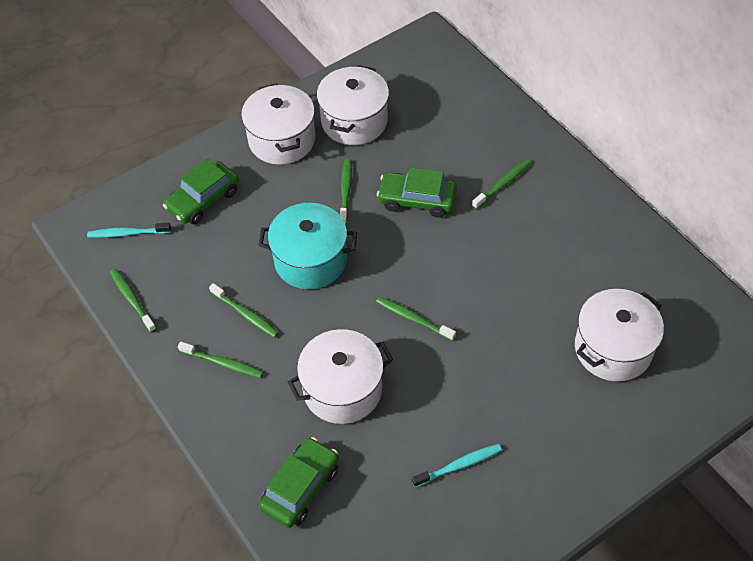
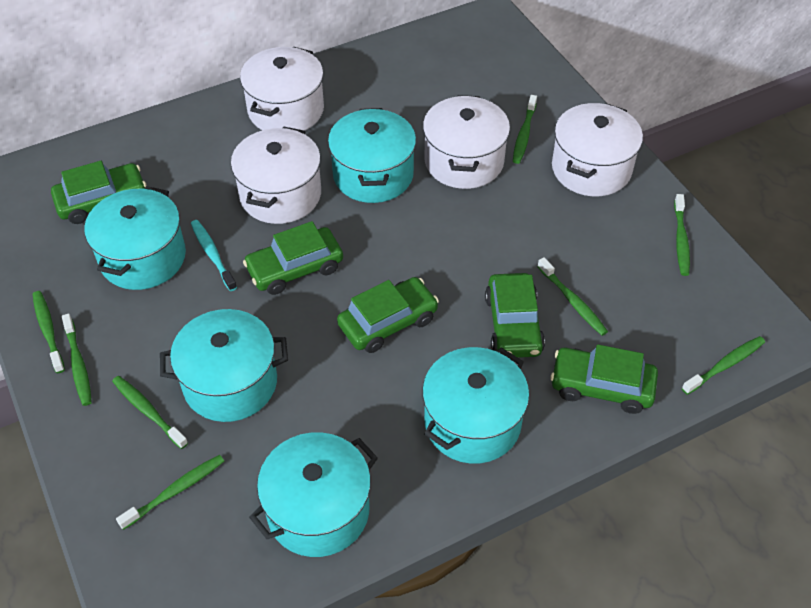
green car: [163,159,239,224] [259,437,339,528] [377,167,457,218] = 3 -> [51,161,146,224] [243,221,343,295] [337,277,439,353] [485,273,545,358] [550,344,658,414] = 5
green toothbrush: [110,269,156,332] [178,342,263,378] [209,283,279,338] [340,159,352,224] [376,297,456,341] [472,159,531,209] = 6 -> [33,291,65,373] [62,314,92,406] [112,376,188,449] [116,455,224,530] [513,95,537,164] [537,257,608,336] [674,194,690,276] [682,336,765,395] = 8
turquoise pot: [258,203,357,289] = 1 -> [84,186,186,290] [160,309,288,422] [249,432,378,557] [328,108,416,203] [422,347,529,464] = 5
turquoise toothbrush: [87,223,171,238] [412,444,502,487] = 2 -> [191,220,237,291] = 1

